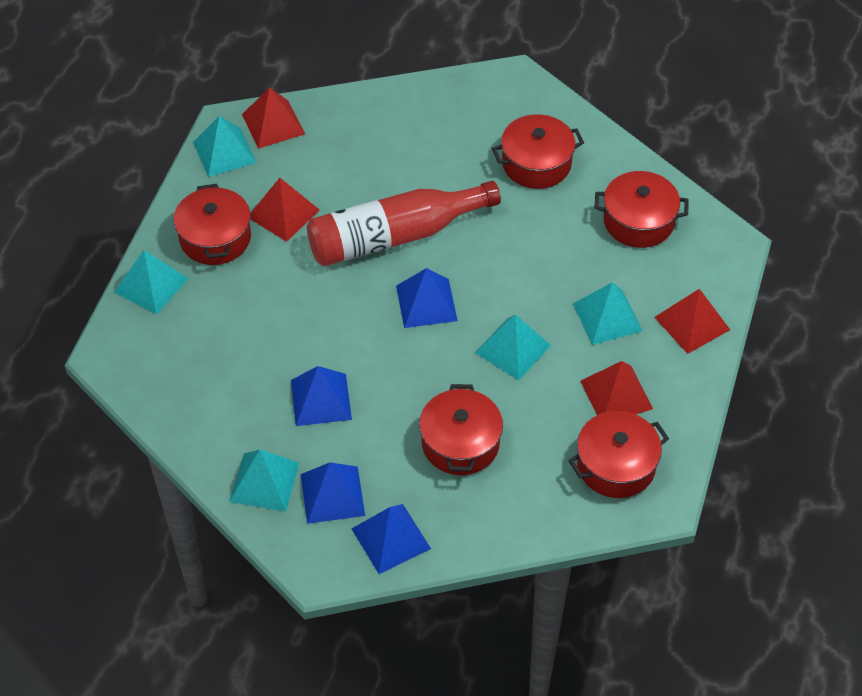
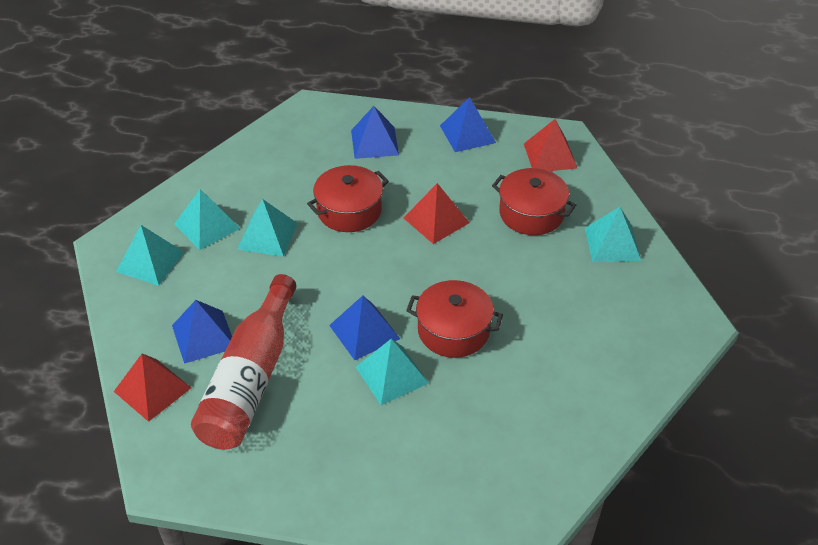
red pot: [174,184,251,265] [419,384,503,475] [492,114,584,189] [568,411,669,498] [594,171,689,248] = 5 -> [307,165,389,232] [406,280,503,358] [492,168,576,235] = 3
red pyramid: [242,87,305,149] [250,178,320,242] [581,361,653,415] [654,289,730,354] = 4 -> [114,353,191,422] [403,183,470,244] [524,119,577,171] = 3

